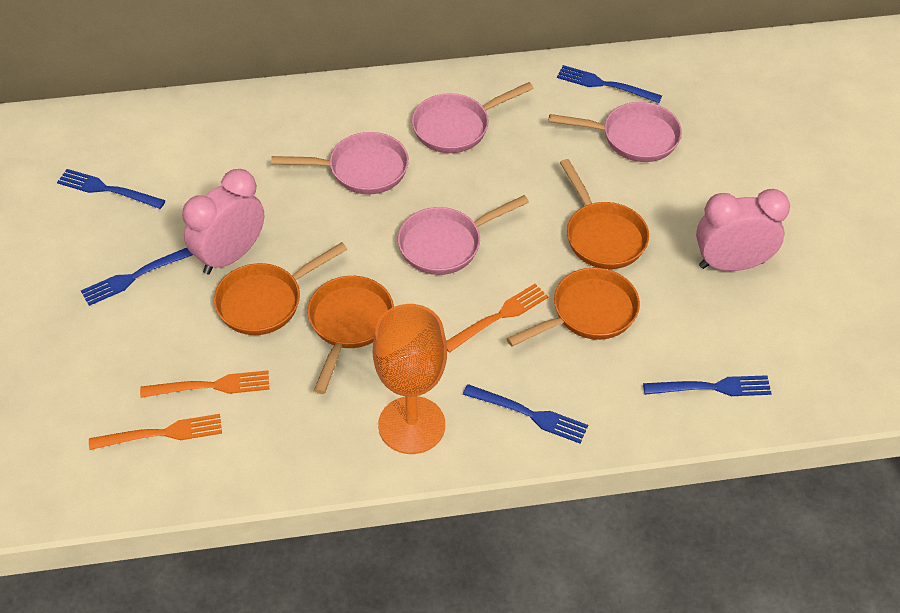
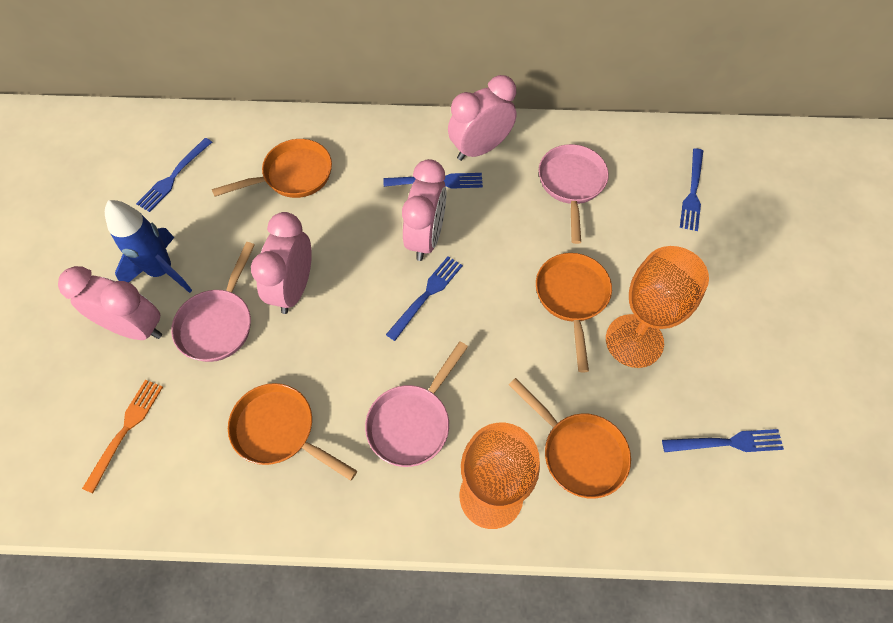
blue rocket: none = 0 -> [105,200,192,293] = 1
orange fork: [89,414,222,450] [140,370,269,398] [446,284,548,353] = 3 -> [82,380,163,493] = 1
orange goblet: [373,304,447,454] = 1 -> [460,423,540,529] [606,246,709,368] = 2
pink clock: [182,169,264,274] [696,189,790,271] = 2 -> [58,266,162,340] [251,212,312,314] [402,159,447,261] [448,75,517,161] = 4
pink pan: [271,132,409,194] [398,195,529,275] [412,82,534,153] [549,102,682,162] = 4 -> [171,242,255,362] [365,341,468,467] [539,144,609,244] = 3

